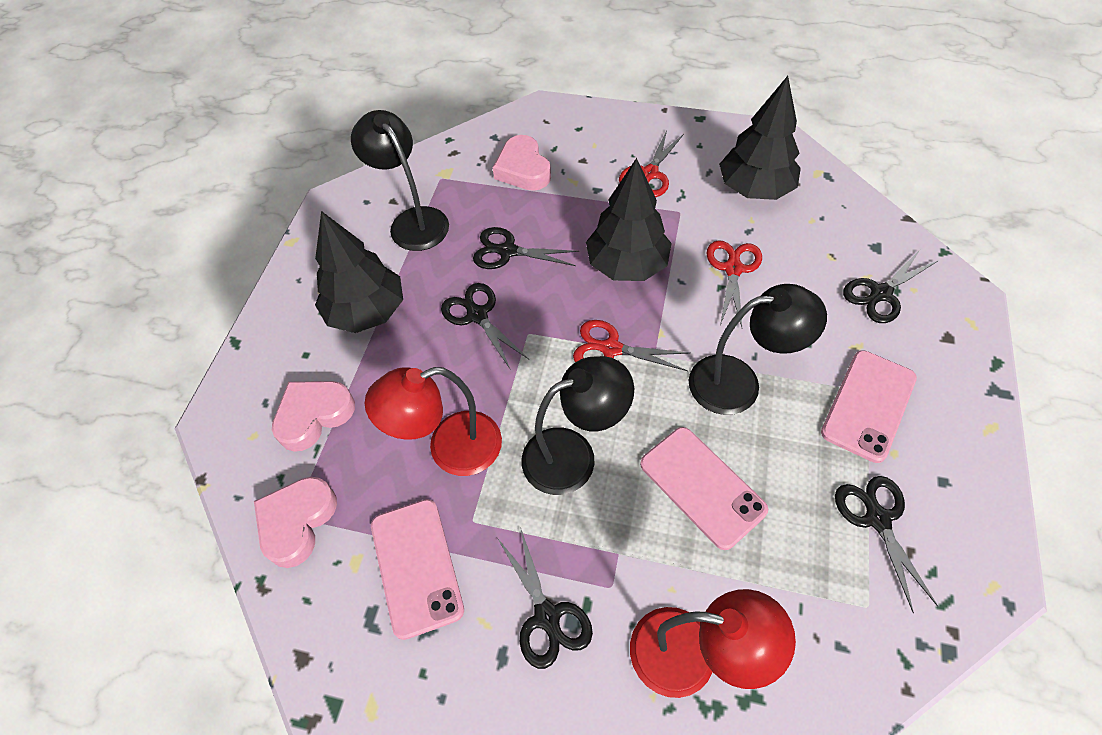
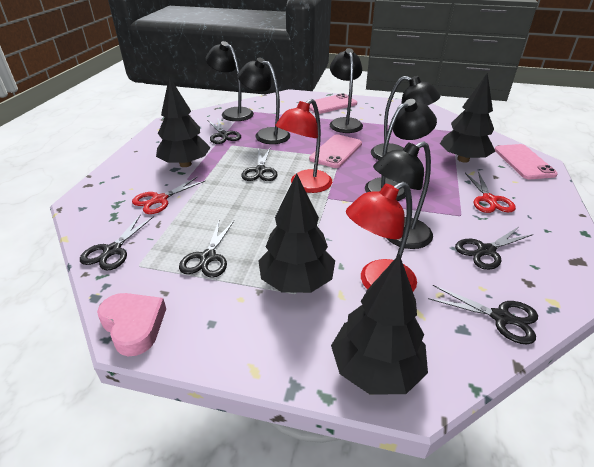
black lamp: [351,110,449,251] [521,356,634,495] [689,284,827,415] = 3 -> [206,41,254,121] [238,57,290,144] [330,48,363,133] [365,99,437,201] [371,76,440,160] [373,141,433,249] = 6
black scissors: [441,283,529,370] [473,227,579,269] [497,527,593,669] [835,476,939,613] [843,250,939,323] = 5 -> [80,214,154,270] [179,221,234,278] [208,119,241,144] [241,148,278,181] [428,285,538,344] [455,227,533,270] = 6
black tree: [315,211,403,333] [586,158,672,281] [719,76,801,200] = 3 -> [156,76,211,167] [258,174,335,293] [331,254,428,395] [440,73,495,163] = 4
pink heart: [254,477,337,568] [272,381,355,452] [493,135,551,191] = 3 -> [97,293,166,356] = 1
red scissors: [573,320,691,371] [619,130,684,197] [706,240,762,327] = 3 -> [132,176,205,214] [465,171,516,213] = 2

